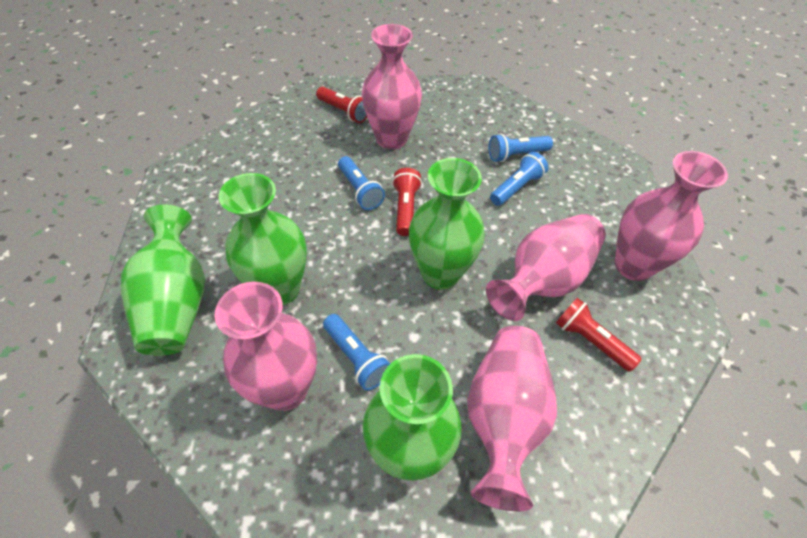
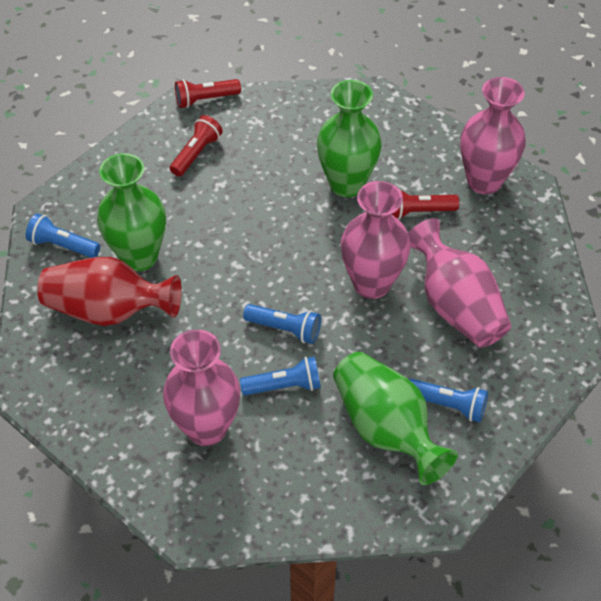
green vase: [121,205,205,356] [219,173,307,305] [363,354,461,481] [409,158,485,290] = 4 -> [97,153,166,271] [317,80,382,197] [333,352,458,485] = 3
pink vase: [215,282,317,411] [362,24,422,149] [467,326,557,511] [486,214,606,321] [615,151,728,281] = 5 -> [163,329,240,446] [341,181,411,299] [408,218,511,348] [460,77,526,194] = 4
red vase: none = 0 -> [37,257,182,326] = 1

